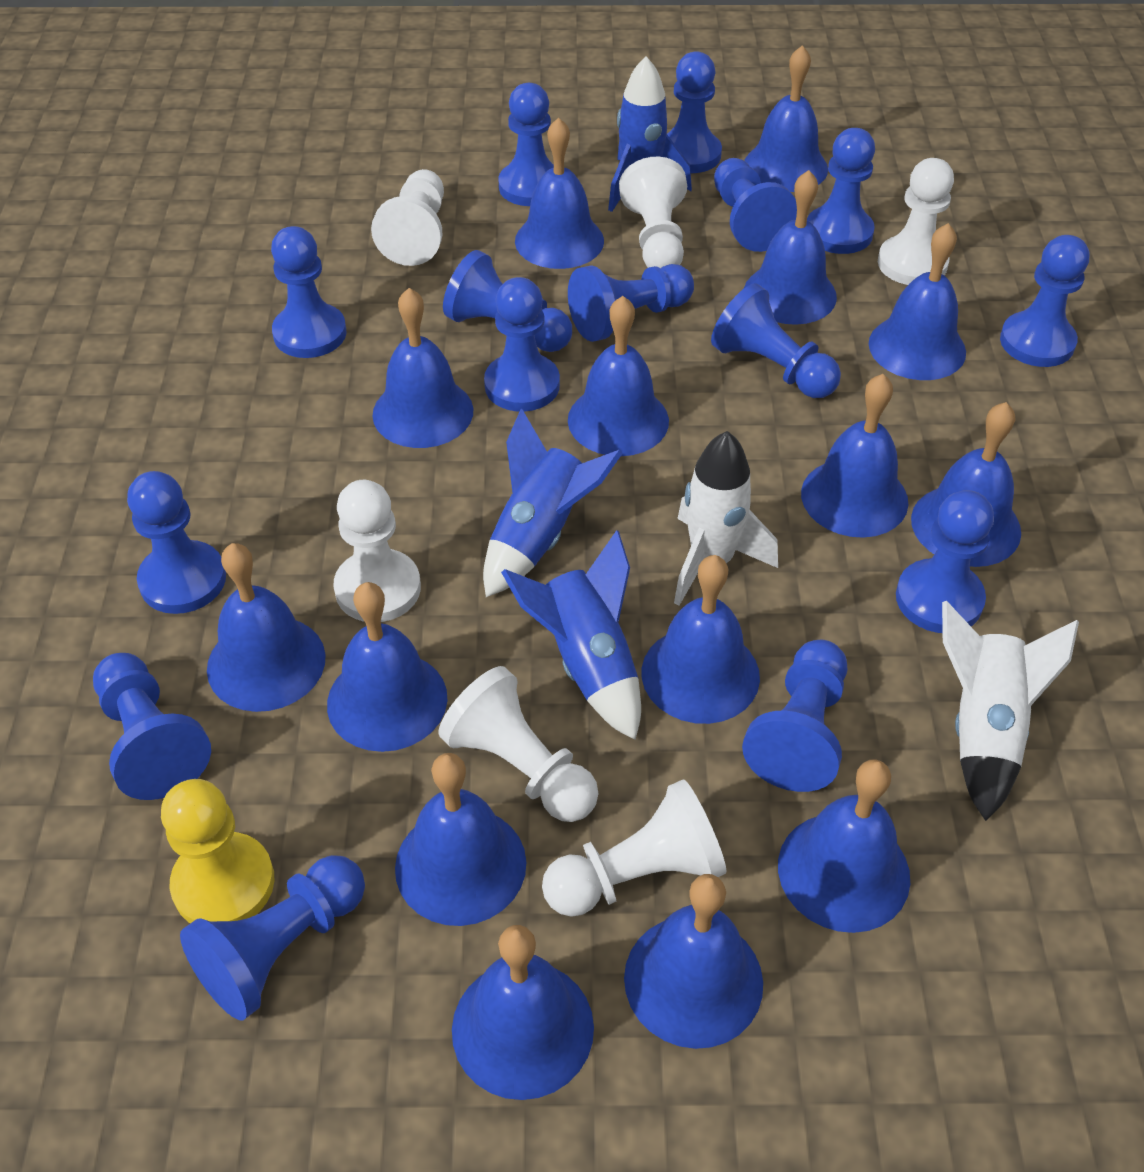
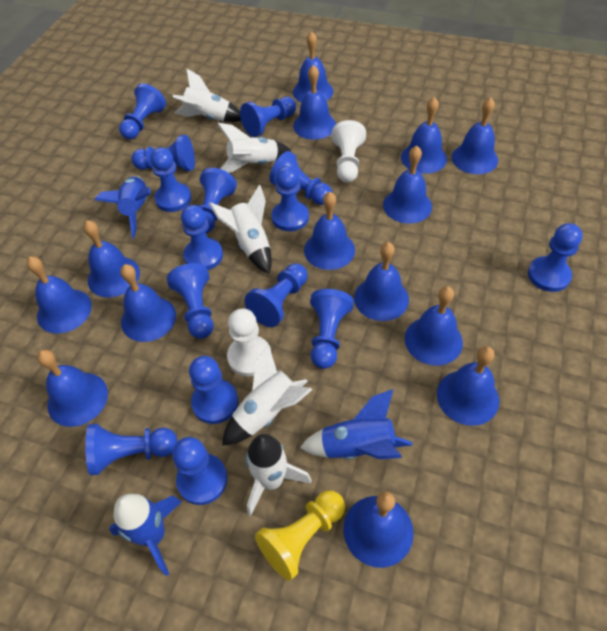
blue bell: [207,543,326,712] [327,582,447,752] [372,288,473,448] [395,753,526,926] [452,925,594,1100] [515,117,604,269] [568,296,669,456] [624,874,763,1049] [642,555,760,724] [744,45,828,192] [744,170,837,325] [778,760,910,933] [801,374,909,538] [869,223,966,380] [911,402,1021,567] = 15 -> [26,256,92,333] [37,350,108,427] [83,220,140,297] [120,264,176,342] [293,31,333,102] [293,65,336,140] [304,192,355,270] [344,492,414,568] [354,242,409,321] [383,145,432,224] [401,97,447,174] [405,286,463,366] [437,346,499,426] [452,97,498,174] = 14
white pawn: [333,480,421,622] [371,169,444,266] [438,666,598,822] [542,779,726,917] [619,156,687,268] [878,158,954,285] = 6 -> [227,308,271,376] [331,120,366,183] = 2
white rocket: [674,431,778,606] [942,601,1079,821] = 2 -> [173,68,241,122] [209,185,272,274] [217,123,291,173] [222,344,313,446] [246,434,311,516] = 5

